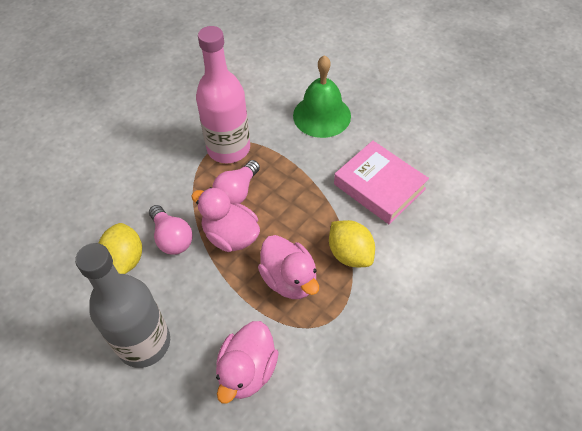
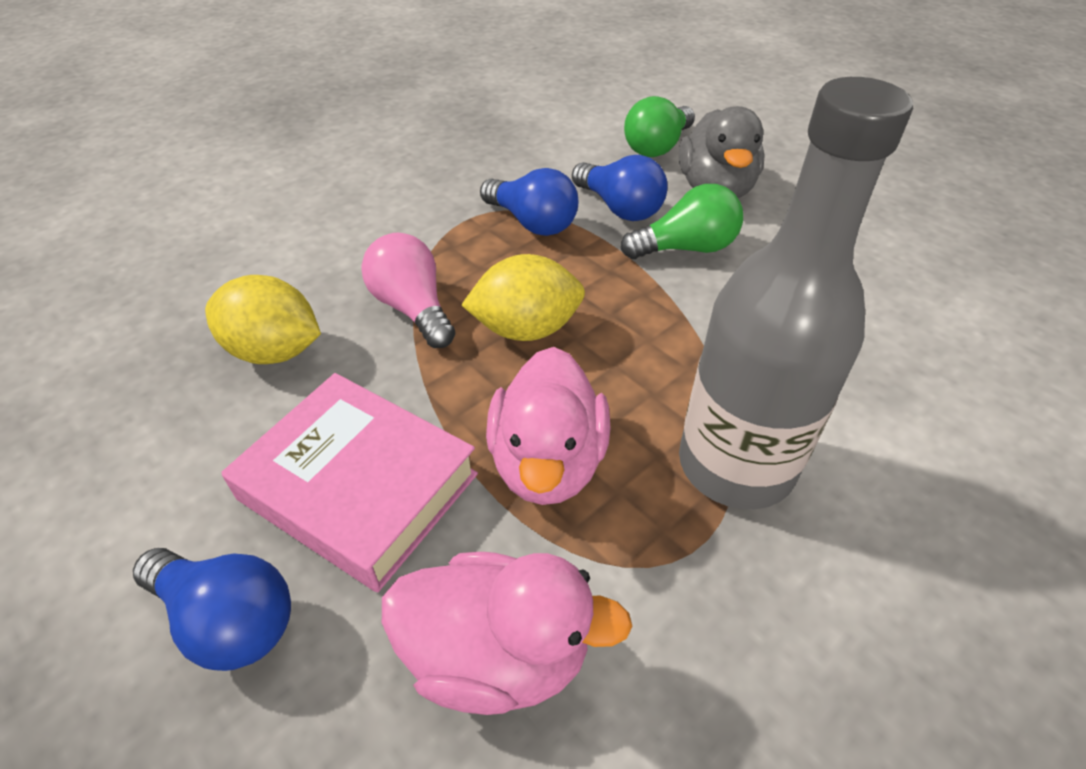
blue light bulb: none = 0 -> [133,548,291,671] [480,168,578,236] [572,155,667,221] = 3
green bell: [293,55,351,138] = 1 -> none = 0
green light bulb: none = 0 -> [621,184,743,259] [624,96,695,157] = 2
grey duck: none = 0 -> [679,106,765,198] = 1
pink bottle: [196,26,250,163] = 1 -> none = 0
pink duck: [191,187,260,252] [216,321,279,404] [258,235,319,299] = 3 -> [382,552,633,715] [486,347,611,505] = 2
pink light bulb: [149,205,193,255] [212,160,260,204] = 2 -> [362,233,456,348] = 1

